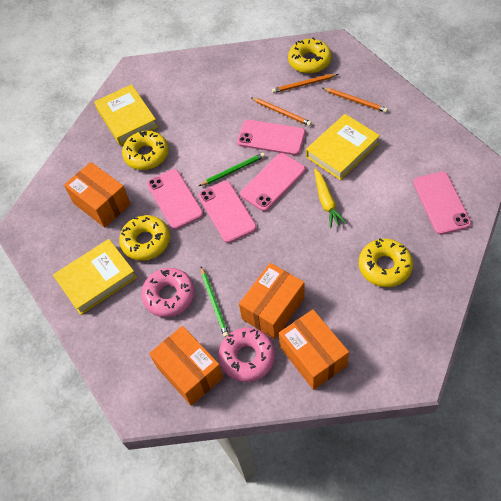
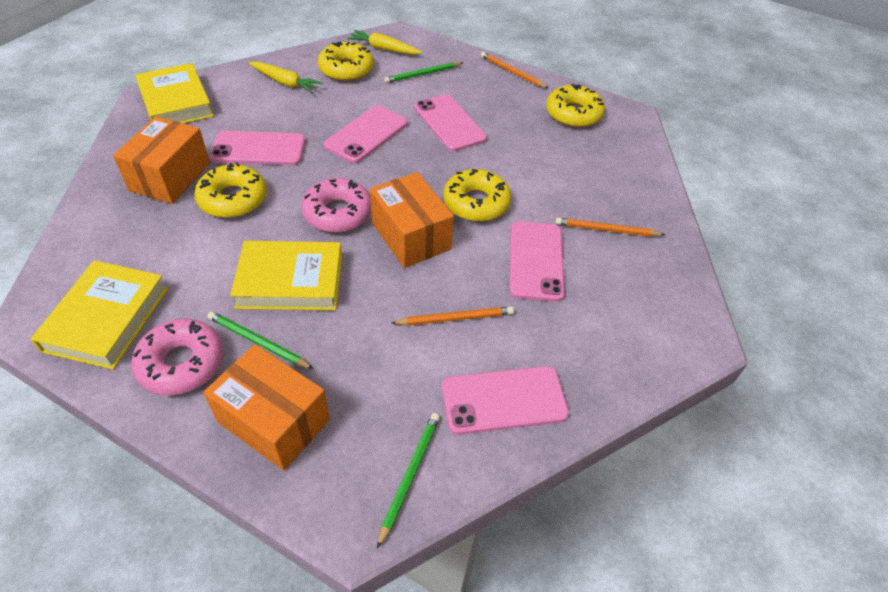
green pencil: [199,153,265,186] [201,267,229,337] = 2 -> [207,311,314,369] [377,413,440,549] [384,62,463,83] = 3
orange box: [64,162,131,228] [149,326,223,406] [239,263,305,339] [279,309,349,390] = 4 -> [113,116,210,204] [203,344,330,471] [370,172,454,268] = 3
yellow carrot: [314,168,347,228] = 1 -> [249,62,323,93] [347,30,422,55] = 2

